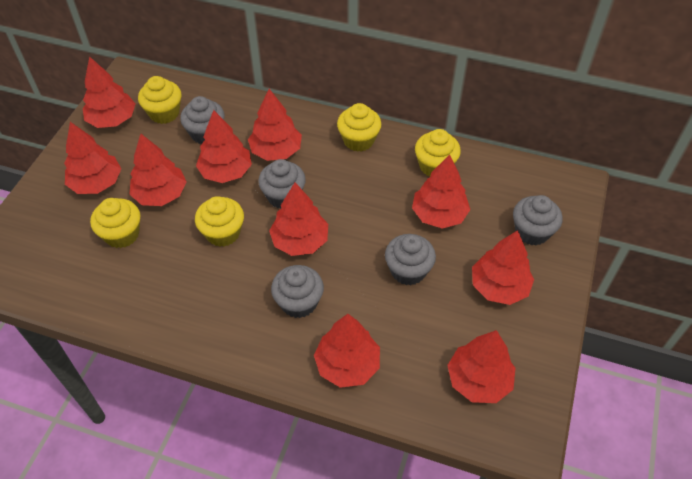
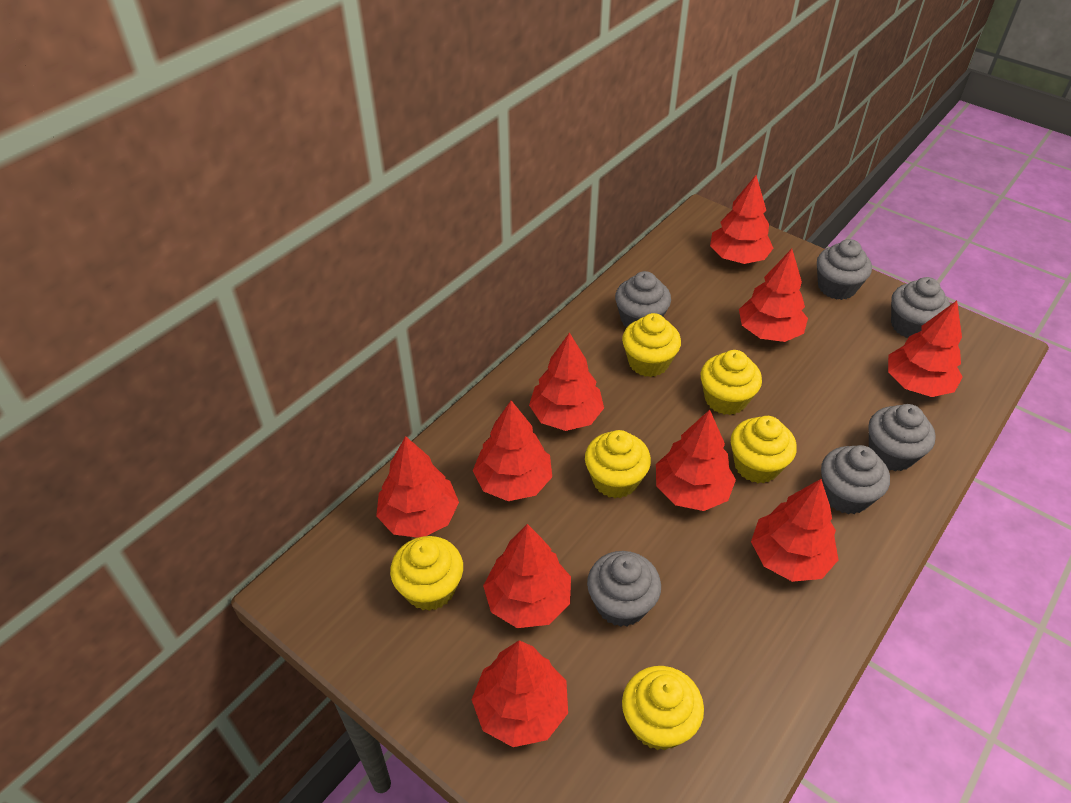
grey cupcake: [180,96,225,144] [258,159,306,208] [271,265,324,318] [385,234,436,285] [513,195,562,246] = 5 -> [587,551,661,627] [615,271,671,328] [817,239,872,300] [821,445,890,514] [868,404,936,471] [891,277,950,338] = 6
yellow cupcake: [90,198,140,248] [138,76,181,124] [195,196,244,247] [337,103,381,152] [415,129,461,176] = 5 -> [390,536,463,611] [585,430,651,498] [622,313,681,377] [622,666,704,750] [701,350,762,415] [731,416,797,483] = 6

